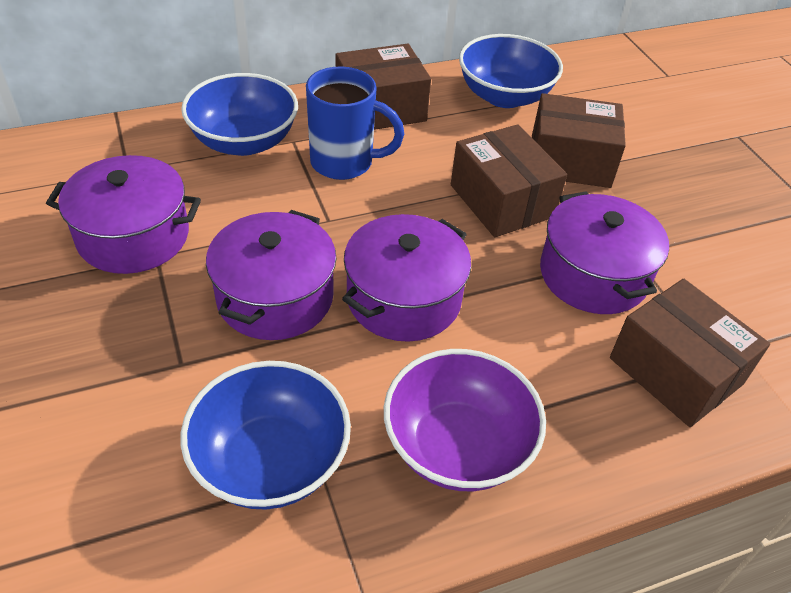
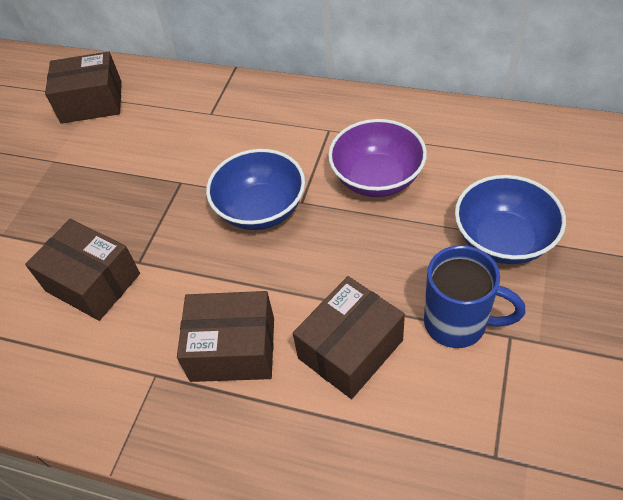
blue bowl: [181,73,298,156] [181,361,351,510] [459,34,563,108] = 3 -> [206,149,305,230] [455,175,566,264] = 2
purple pot: [46,155,201,274] [206,210,337,340] [342,214,471,342] [540,191,669,314] = 4 -> none = 0

